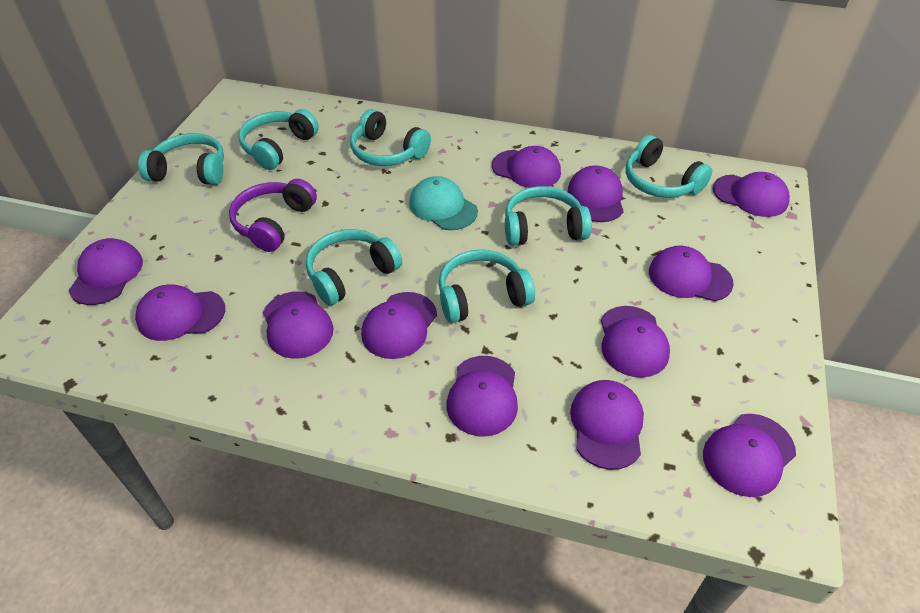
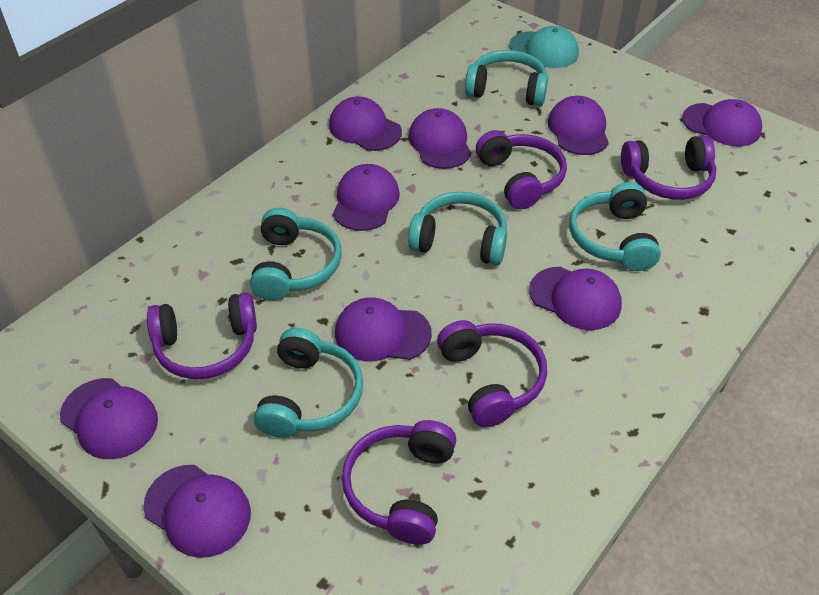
purple cap: [69,238,143,305] [135,284,225,341] [263,291,333,359] [361,292,437,359] [447,356,518,436] [492,146,561,188] [568,165,624,222] [570,380,644,470] [601,306,670,378] [649,246,734,301] [703,414,796,497] [713,172,790,217] = 12 -> [60,378,158,459] [143,465,251,558] [329,97,402,151] [333,164,400,231] [335,297,432,361] [408,108,471,169] [529,267,622,330] [548,96,609,155] [682,99,762,146] = 9
purple headphones: [229,179,317,252] = 1 -> [147,292,257,379] [342,420,457,545] [437,320,547,427] [476,130,567,209] [621,135,717,200] = 5
turquoise headphones: [138,133,224,185] [239,109,319,170] [306,229,402,305] [350,109,431,166] [439,249,535,323] [505,186,592,246] [625,135,712,198] = 7 -> [250,207,342,300] [254,328,363,438] [408,192,507,266] [465,50,548,106] [569,182,661,271] = 5

